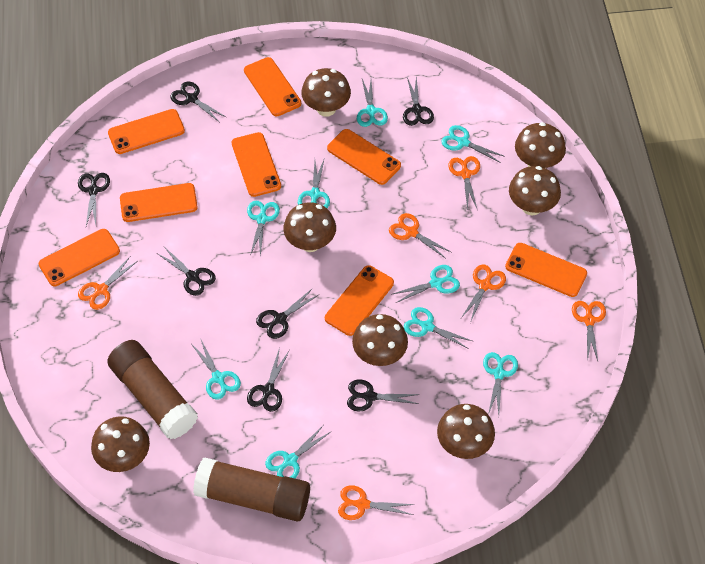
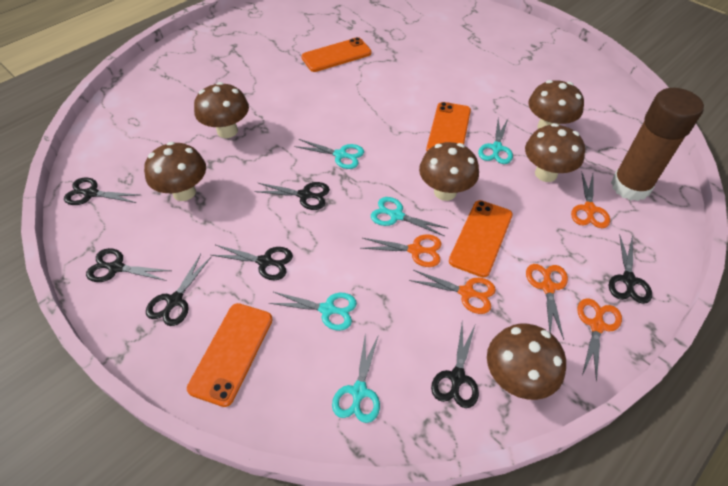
brown glue stick: [107,340,198,439] [193,458,310,521] = 2 -> [611,88,704,201] = 1
brown mushroom: [91,416,150,472] [283,202,336,252] [301,68,351,117] [352,314,408,366] [437,404,495,459] [509,166,561,216] [515,122,566,168] = 7 -> [144,142,206,201] [194,82,249,138] [419,142,479,201] [487,324,566,400] [525,123,585,182] [528,80,584,129] = 6
orange phone: [39,229,120,286] [108,109,185,154] [120,183,198,222] [232,132,281,197] [244,57,301,116] [325,265,394,336] [327,129,401,185] [505,243,587,297] = 8 -> [187,303,273,407] [301,37,372,72] [426,102,471,151] [449,200,513,277] = 4
orange scissors: [78,257,138,310] [338,485,415,520] [389,213,451,259] [448,156,480,210] [461,264,506,323] [572,301,606,362] = 6 -> [360,235,442,267] [409,270,496,314] [526,264,568,340] [571,173,610,228] [577,298,622,382] = 5
turquoise scissors: [192,338,241,400] [247,201,280,257] [265,426,330,478] [298,160,330,208] [357,79,388,127] [393,265,460,303] [404,307,472,349] [441,125,505,163] [483,352,518,415] = 9 -> [269,292,357,331] [295,139,364,169] [332,332,380,423] [371,197,449,236] [478,118,513,164] = 5

